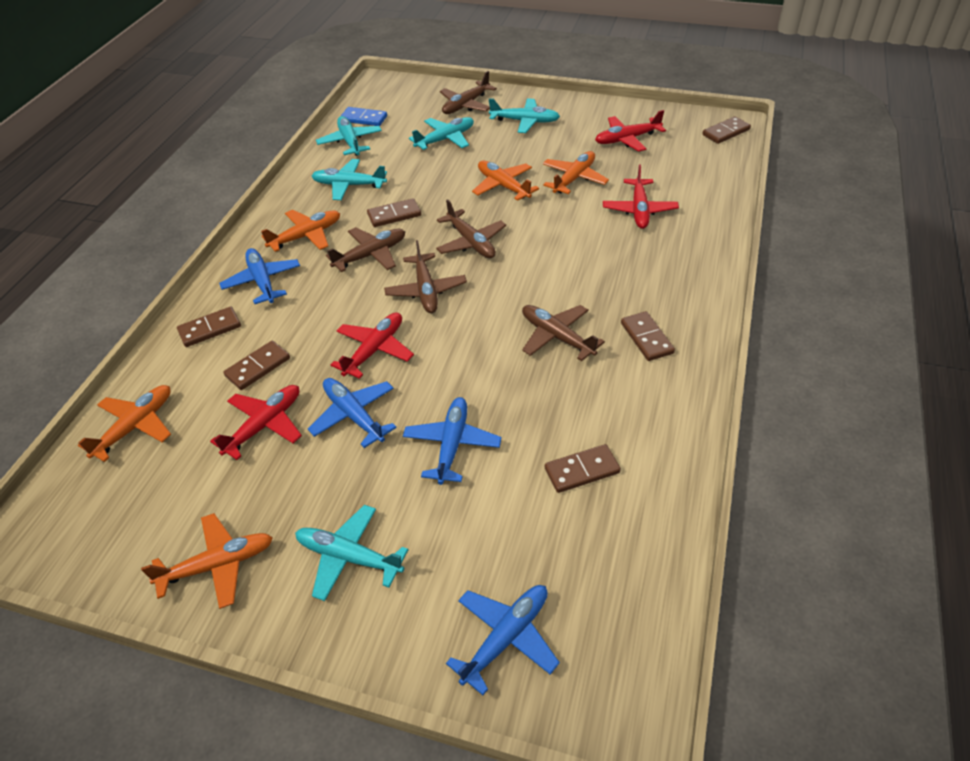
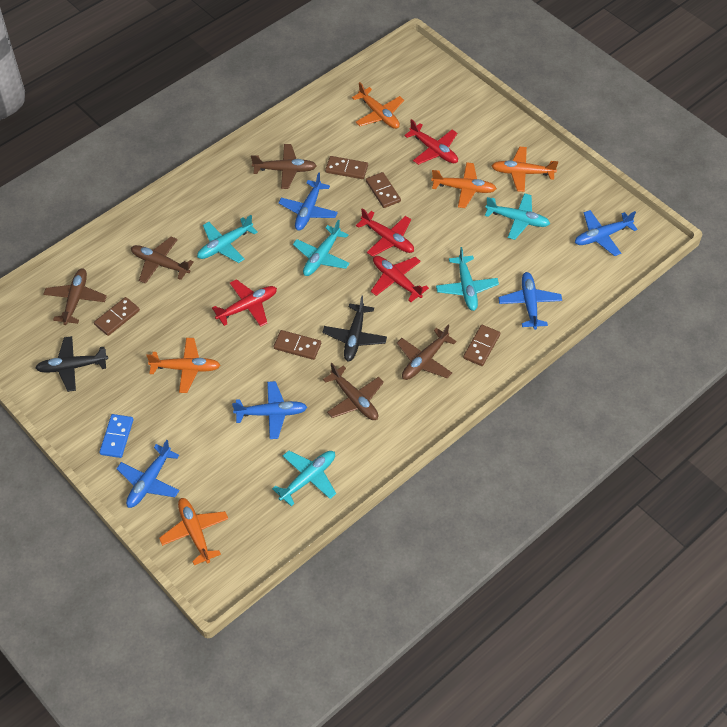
black plane: none = 0 -> [36,336,108,392] [322,296,387,361] = 2
blue plane: [219,248,300,304] [308,378,397,448] [403,397,502,485] [446,585,560,695] = 4 -> [116,440,180,508] [232,381,307,439] [279,173,338,231] [498,272,562,330] [575,210,638,256] = 5
brown domino: [177,307,241,347] [223,341,290,390] [367,198,421,227] [545,444,621,493] [621,311,675,361] [702,116,751,144] = 6 -> [94,297,140,336] [274,330,321,360] [325,156,368,179] [366,172,401,208] [463,325,500,366] = 5

